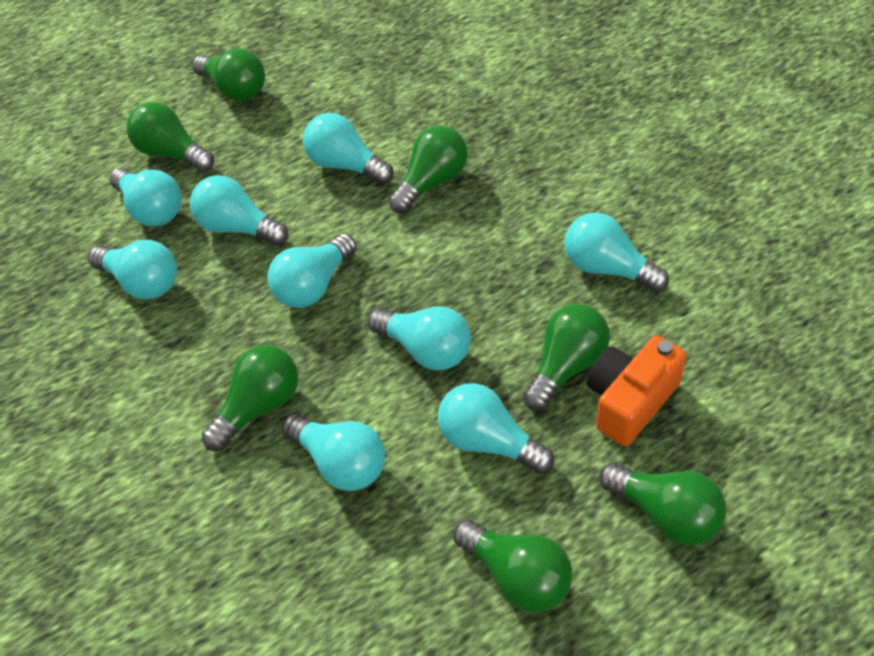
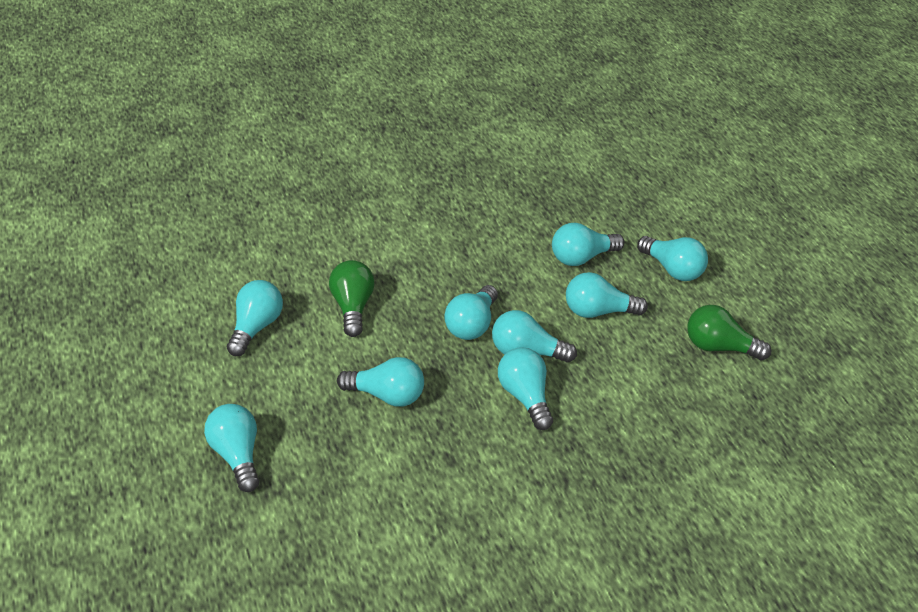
green light bulb: [126,102,214,172] [192,48,265,101] [202,345,298,451] [389,125,468,213] [453,519,573,613] [523,304,610,411] [599,463,726,546] = 7 -> [329,260,375,337] [687,305,771,361] = 2
orange camera: [587,336,686,446] = 1 -> none = 0

